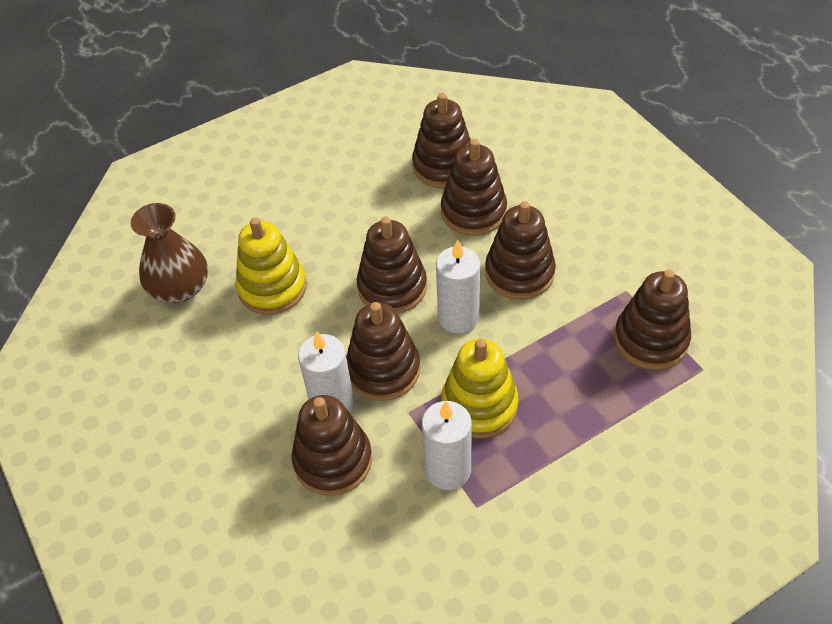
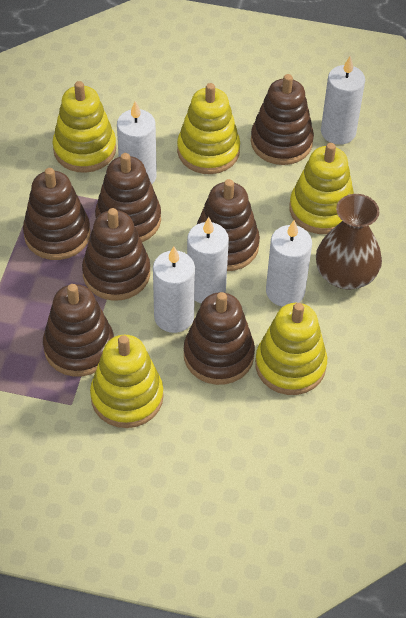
white candle: [298,331,354,413] [422,401,472,490] [436,240,480,334] = 3 -> [117,101,157,184] [153,246,195,333] [187,217,229,303] [266,220,312,307] [321,56,365,145] = 5
yellow stacking toy: [235,218,307,315] [441,339,518,438] = 2 -> [53,81,116,173] [90,335,164,428] [177,83,240,174] [255,303,327,395] [289,143,354,234] = 5

